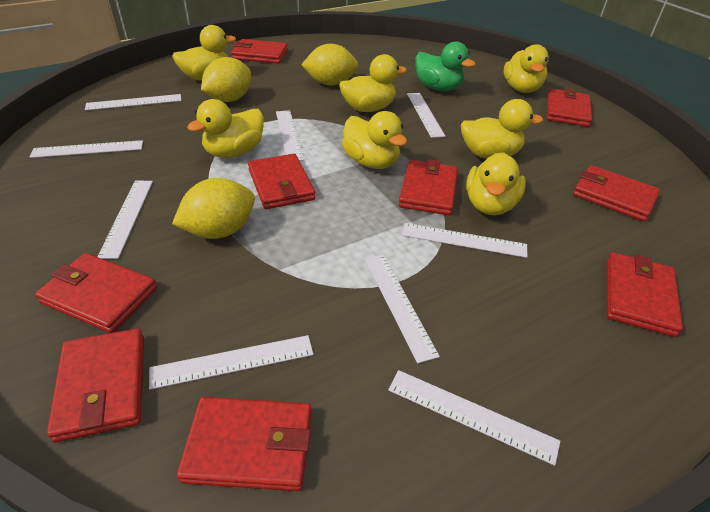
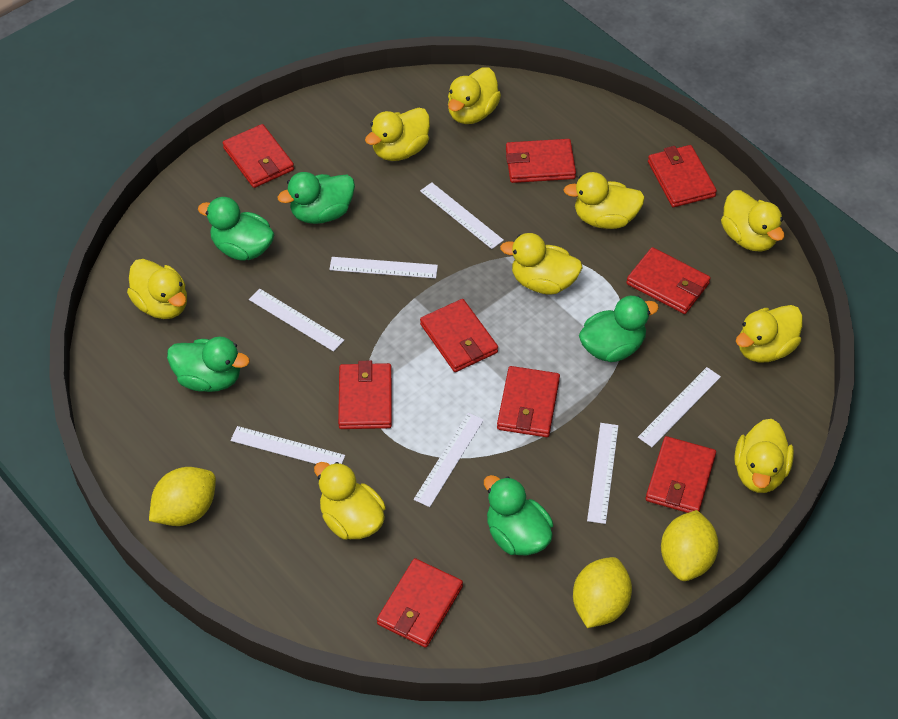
green duck: [415,41,475,91] = 1 -> [167,336,250,392] [198,197,275,260] [278,172,355,224] [484,475,553,556] [579,296,659,362] = 5
white ruler: [30,140,143,158] [85,94,182,111] [97,181,153,259] [149,335,314,390] [276,110,304,161] [365,254,440,363] [388,370,560,466] [402,223,527,258] [407,93,445,138] = 9 -> [230,426,345,465] [249,289,344,352] [329,257,438,278] [414,413,484,507] [420,182,504,249] [587,423,618,524] [638,367,721,447] = 7
yellow duck: [172,25,236,81] [187,99,264,158] [339,54,407,112] [342,111,407,169] [461,99,543,159] [466,152,526,215] [504,44,549,93] = 7 -> [127,259,187,319] [314,462,386,540] [365,108,430,161] [448,67,501,124] [500,233,583,295] [564,172,645,229] [721,190,785,251] [734,419,794,493] [736,305,803,362] = 9

